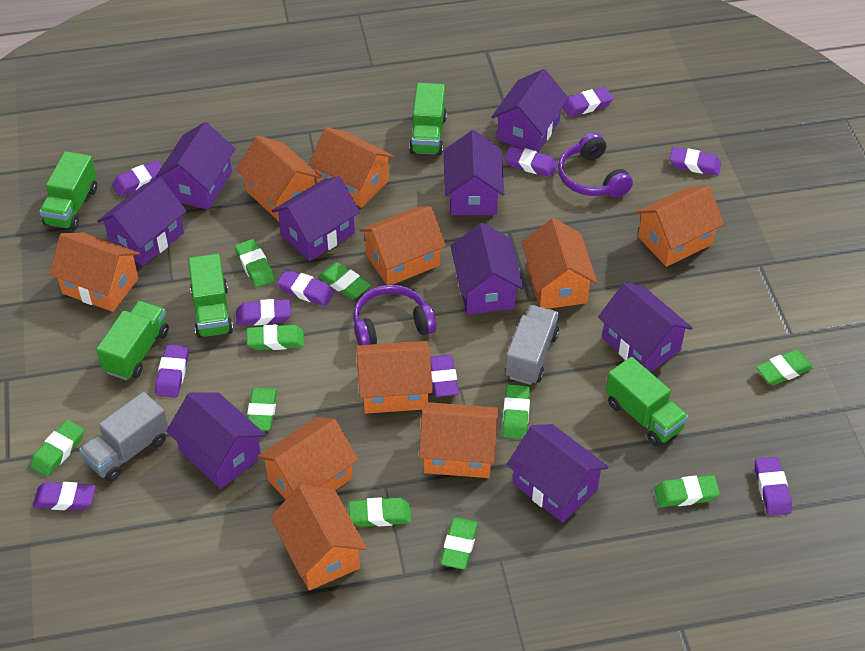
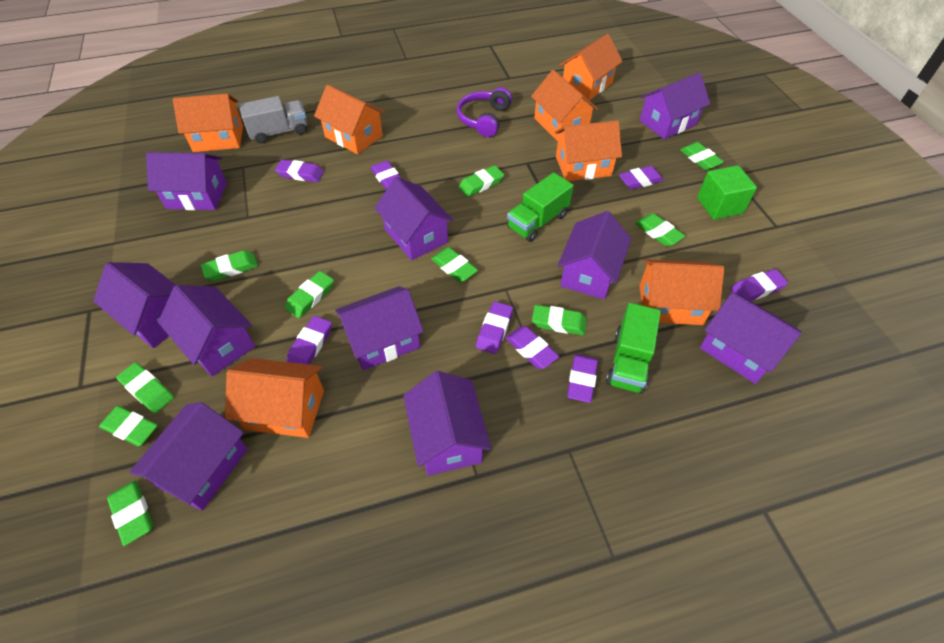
green cube: none = 0 -> [697,165,757,220] = 1
green truck: [39,151,97,230] [96,301,169,380] [188,254,233,338] [409,83,447,156] [606,357,688,446] = 5 -> [507,172,574,242] [606,303,661,394] = 2
grey truck: [79,392,168,482] [505,305,559,385] = 2 -> [239,96,307,143] = 1
orange house: [49,233,140,312] [236,136,321,221] [257,417,358,499] [270,485,367,591] [309,127,394,208] [356,341,433,414] [359,206,446,285] [419,402,499,478] [522,218,597,309] [635,186,724,267] = 10 -> [173,93,243,152] [225,358,324,438] [314,85,385,154] [531,70,598,141] [555,120,622,181] [560,34,623,100] [639,259,725,325] = 7
purple eraser: [33,482,96,510] [112,161,163,197] [155,344,189,398] [236,299,291,326] [277,269,335,306] [430,355,459,397] [504,146,558,177] [562,87,613,117] [669,147,721,176] [755,457,792,516] = 10 -> [275,160,324,182] [287,316,332,365] [371,161,402,190] [476,301,513,354] [505,326,559,369] [567,354,598,403] [619,166,664,189] [731,269,788,301] = 8
purple headphones: [353,285,436,345] [558,133,633,198] = 2 -> [457,87,512,137] = 1
purple house: [97,178,187,266] [155,122,235,210] [166,392,266,489] [272,176,360,261] [444,130,504,215] [451,223,523,314] [492,69,568,153] [507,424,609,523] [598,282,692,372] = 9 -> [93,262,176,348] [129,402,248,511] [146,152,227,210] [158,285,255,377] [335,286,424,370] [375,177,454,261] [403,371,491,476] [557,211,631,300] [640,72,710,139] [700,292,801,384] = 10

